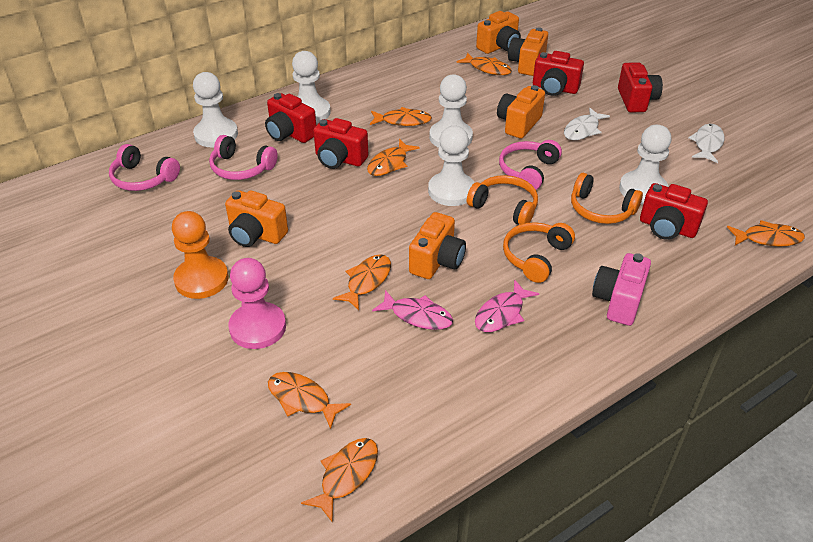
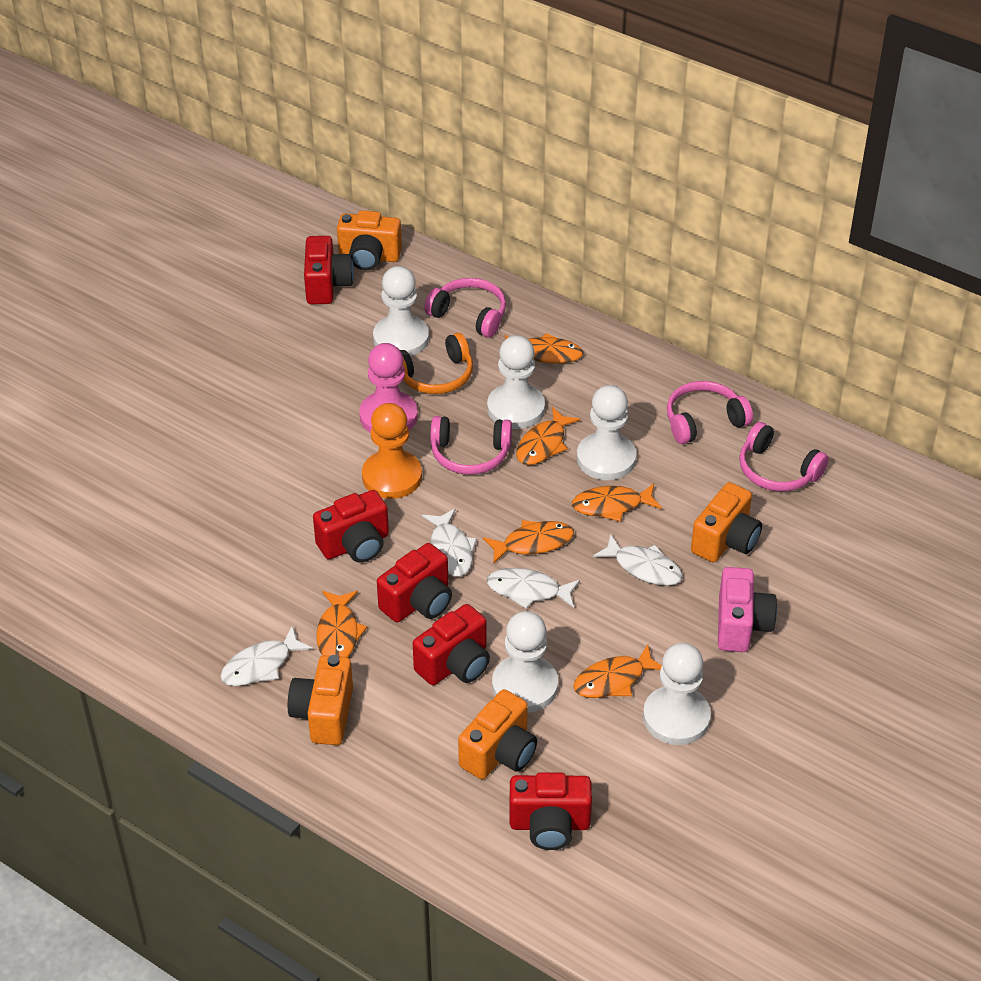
orange camera: [225,190,288,247] [409,212,466,279] [476,11,521,54] [497,85,545,139] [508,27,548,76] = 5 -> [288,655,353,745] [337,210,402,270] [458,689,537,779] [691,482,762,563] = 4
orange fish: [268,372,351,429] [301,438,378,522] [333,254,391,310] [367,139,420,176] [370,107,432,126] [457,53,512,75] [727,220,805,247] = 7 -> [317,591,367,657] [483,520,574,564] [505,333,583,364] [516,407,580,465] [572,483,662,522] [573,644,662,698] = 6
orange headphones: [467,175,538,225] [503,222,575,283] [571,173,643,224] = 3 -> [400,333,473,394] = 1
pink fish: [372,290,453,330] [475,279,539,332] = 2 -> none = 0
pink headphones: [109,144,180,191] [209,135,278,180] [499,140,562,190] = 3 -> [424,278,506,338] [430,416,512,475] [667,381,753,444] [739,422,829,491] = 4
white fish: [564,108,610,140] [688,124,725,163] = 2 -> [220,626,313,686] [422,509,477,576] [487,568,580,609] [593,534,683,586] = 4

